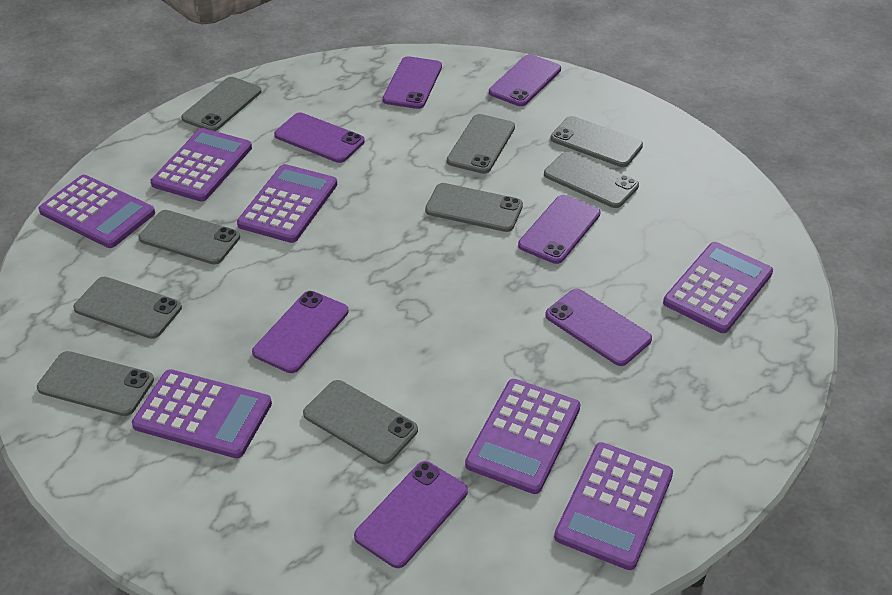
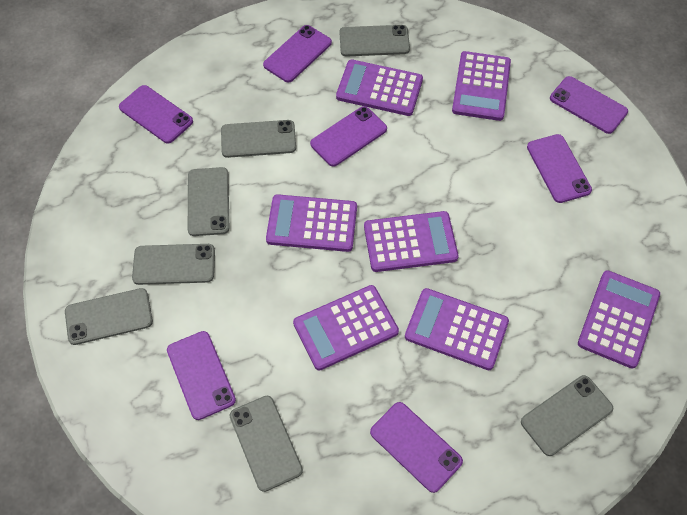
grey phone: [37,351,154,416] [73,277,182,339] [139,210,240,264] [181,77,261,131] [303,380,418,464] [425,183,523,232] [447,114,515,174] [544,151,639,208] [550,116,643,167] = 9 -> [65,288,153,345] [132,244,215,285] [188,167,229,236] [221,120,296,158] [229,396,303,492] [339,25,410,57] [521,375,613,456] = 7

